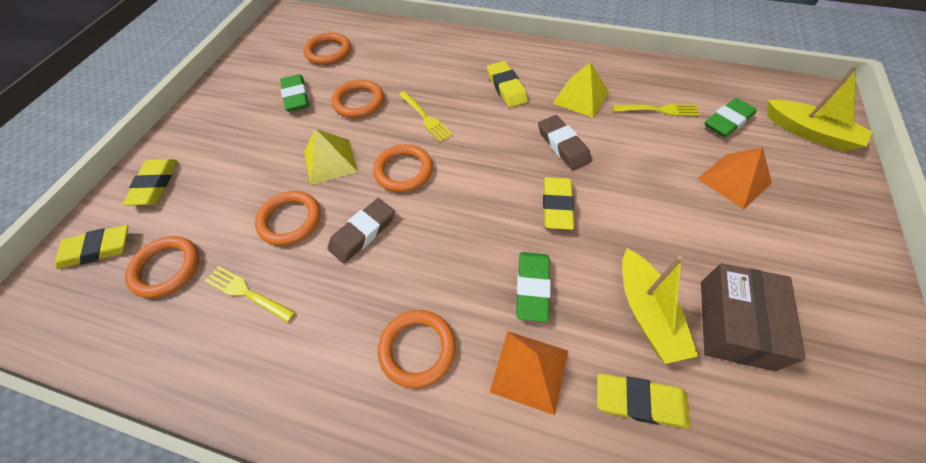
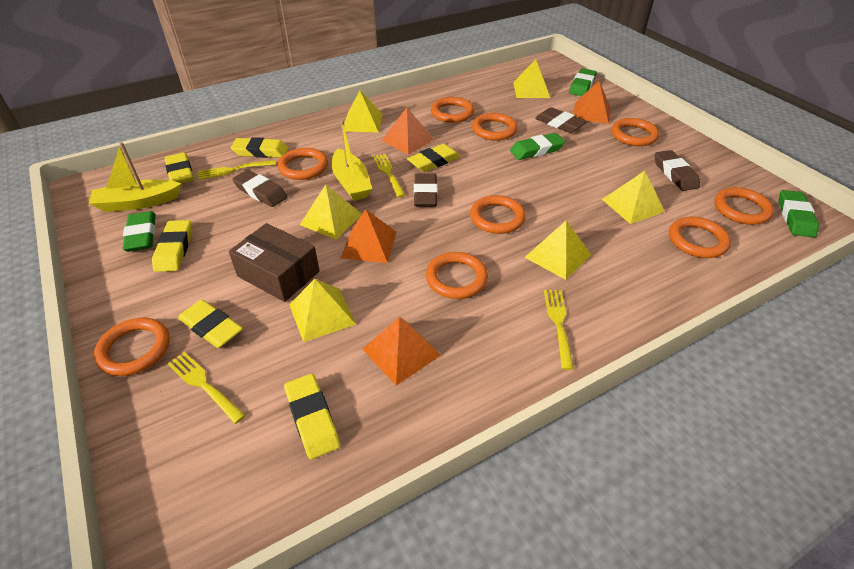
brown eraser: [327,198,395,264] [538,115,592,170] = 2 -> [232,170,287,207] [414,173,437,207] [535,107,587,133] [655,150,700,191] = 4
green eraser: [280,74,309,112] [516,252,551,322] [705,98,757,138] = 3 -> [122,211,156,252] [510,133,565,160] [569,68,597,96] [778,190,819,237] = 4
orange pyramid: [490,331,568,415] [698,147,772,210] = 2 -> [341,210,397,263] [362,317,441,386] [382,107,434,155] [573,81,610,124] = 4
orange ring: [125,236,199,298] [255,191,320,246] [304,32,351,65] [331,79,384,118] [373,144,433,192] [378,310,456,389] = 6 -> [94,318,170,376] [278,148,328,180] [426,252,488,299] [431,97,474,123] [470,195,526,234] [472,113,518,141] [611,118,659,146] [669,217,731,258] [714,187,774,225] = 9
yellow eraser: [55,225,128,269] [123,159,177,206] [487,61,528,108] [543,177,574,230] [597,373,690,429] = 5 -> [152,220,192,272] [165,152,194,183] [178,300,243,348] [231,137,289,158] [284,374,340,459] [407,144,460,172] = 6
yellow fork: [205,266,295,323] [399,91,453,142] [613,104,700,116] = 3 -> [167,352,246,424] [198,160,276,180] [372,154,405,197] [544,290,574,370] = 4
yellow pyramid: [304,129,358,185] [553,62,609,118] = 2 -> [289,279,356,342] [300,184,362,239] [344,90,383,132] [513,59,550,98] [525,220,591,280] [602,171,665,224] = 6

